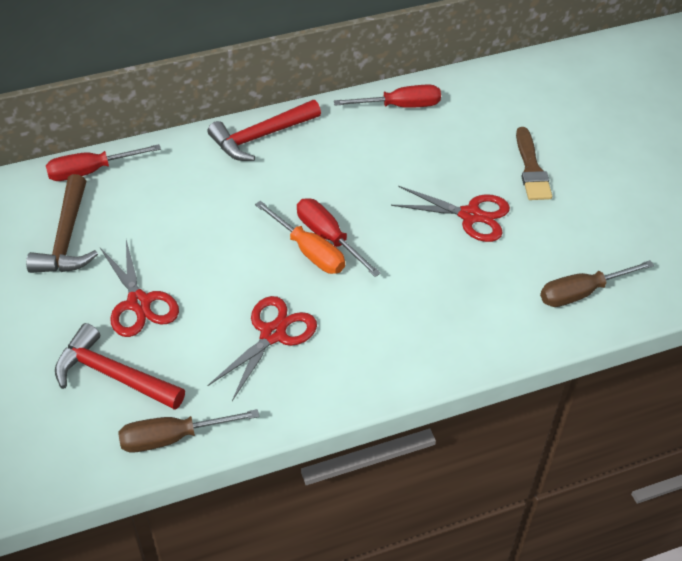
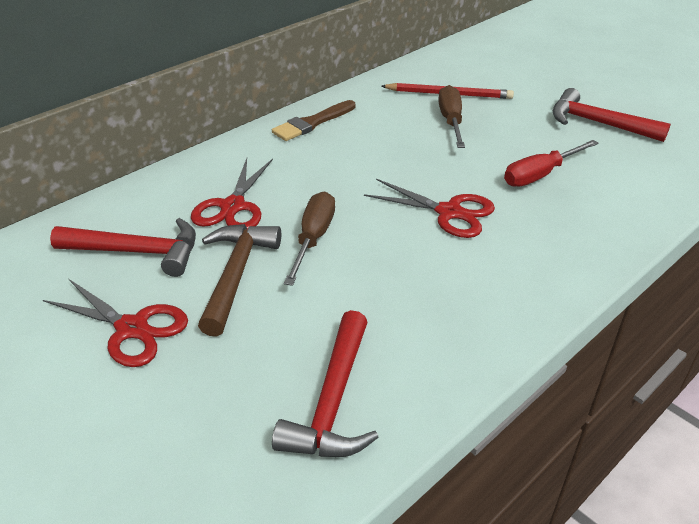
orange screwdriver: [255,201,345,274] = 1 -> none = 0
red hammer: [55,323,185,410] [208,100,321,161] = 2 -> [50,218,196,277] [272,310,379,457] [553,88,671,142] = 3
red pencil: none = 0 -> [381,83,514,99] = 1
red screwdriver: [46,144,161,181] [297,198,381,277] [334,84,441,108] = 3 -> [504,140,599,187] = 1

